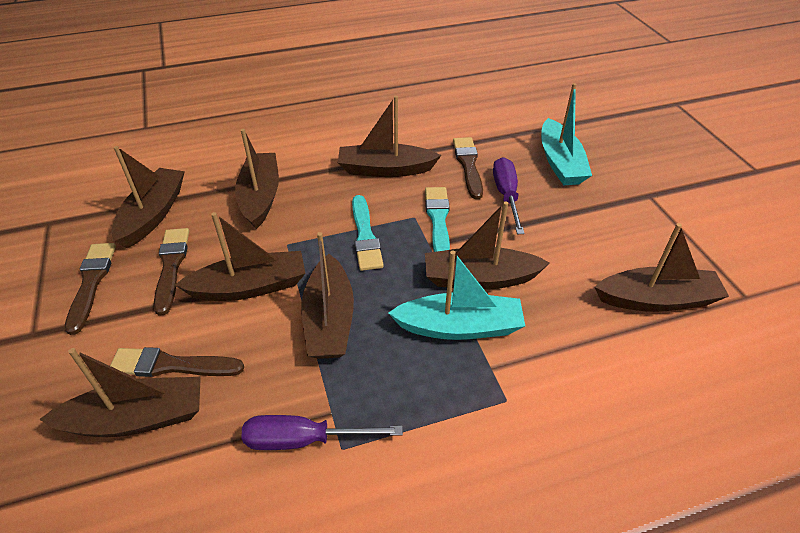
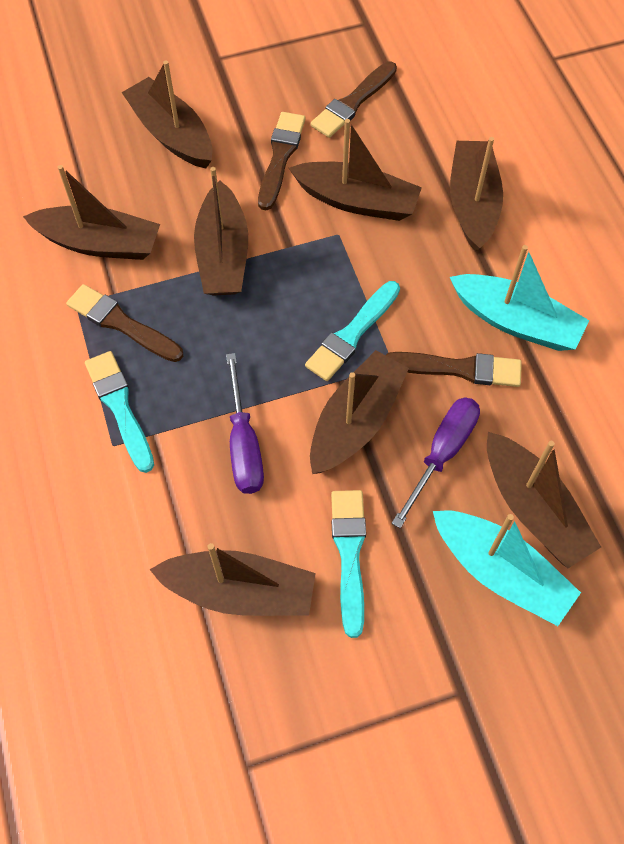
turquoise brush: [352,195,384,271] [425,187,450,252] = 2 -> [85,351,154,473] [305,281,400,381] [331,490,366,638] = 3

